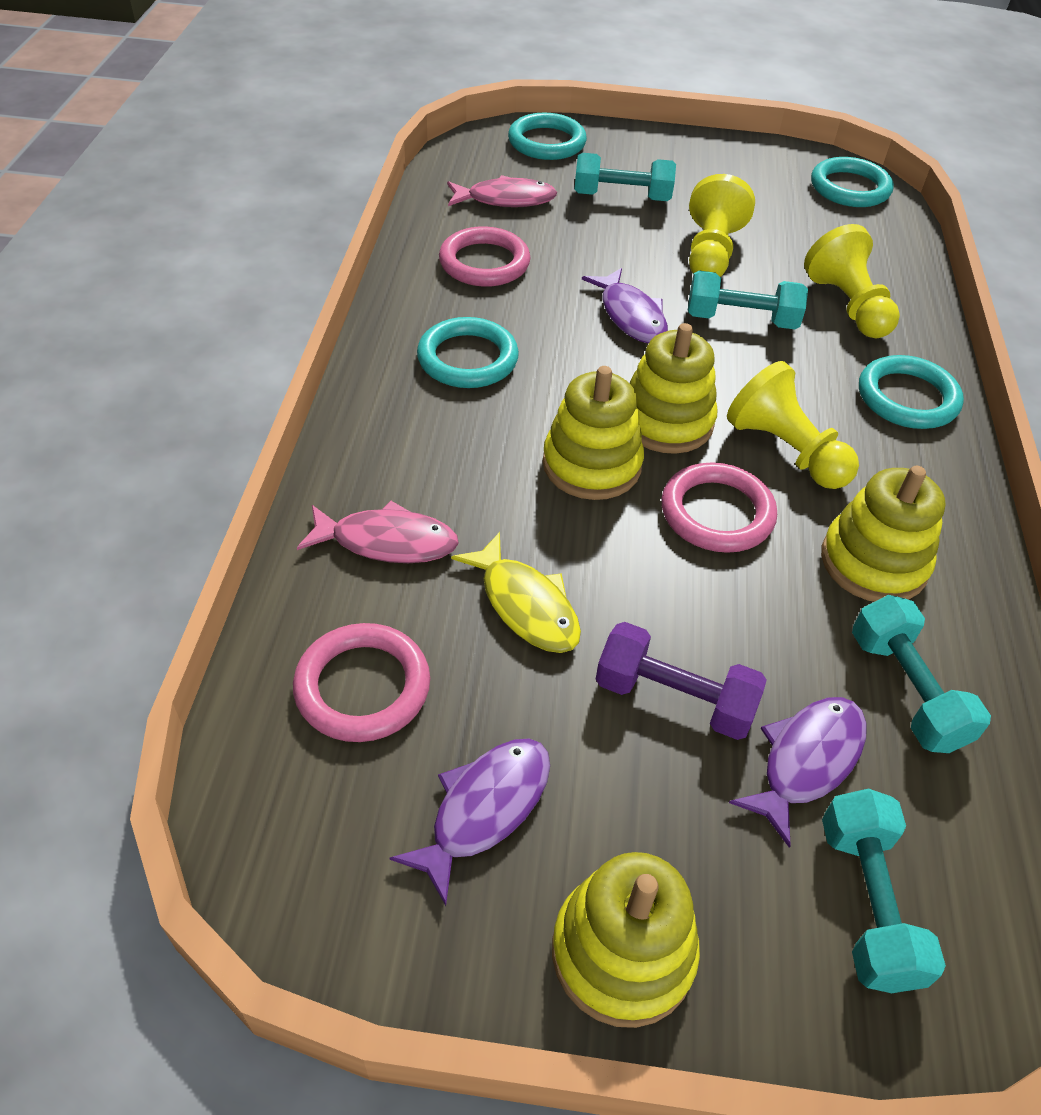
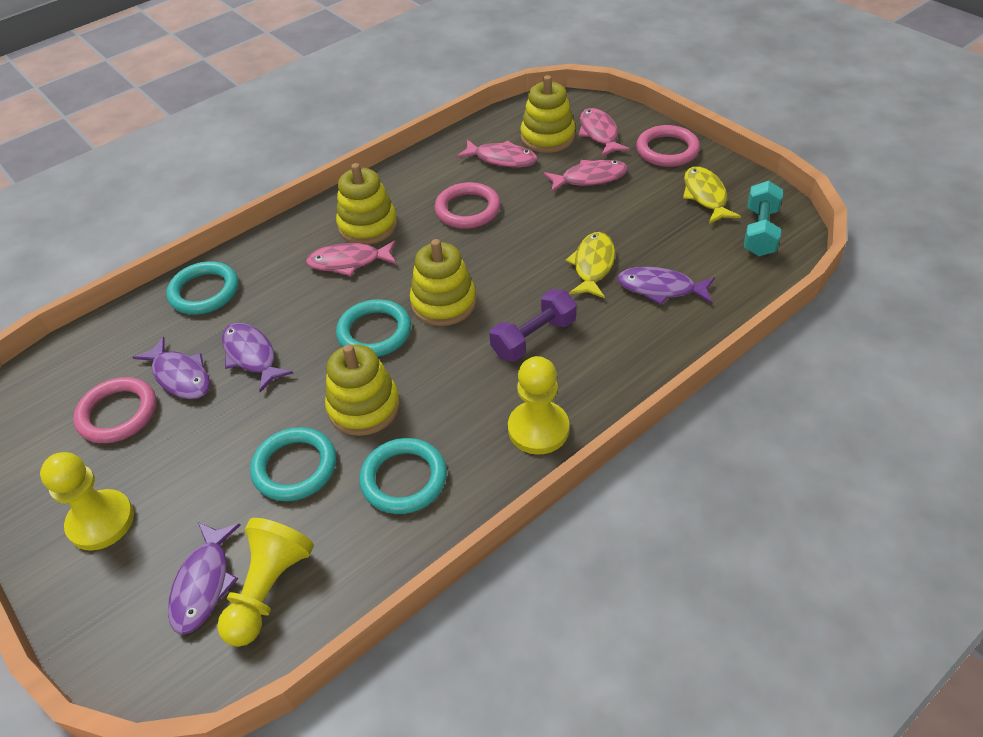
pink fish: [297,501,459,563] [447,175,557,207] = 2 -> [306,240,396,276] [456,139,538,167] [543,160,628,192] [579,108,630,157] = 4
purple fish: [390,739,550,906] [582,268,668,344] [729,697,867,848] = 3 -> [132,337,210,399] [168,522,241,635] [222,323,293,392] [617,267,715,305] = 4
turquoise dumbbell: [574,153,676,201] [688,271,808,329] [822,788,946,993] [852,595,991,753] = 4 -> [744,181,783,256] = 1
yellow fish: [451,532,581,653] = 1 -> [566,232,615,299] [683,166,741,224] = 2

